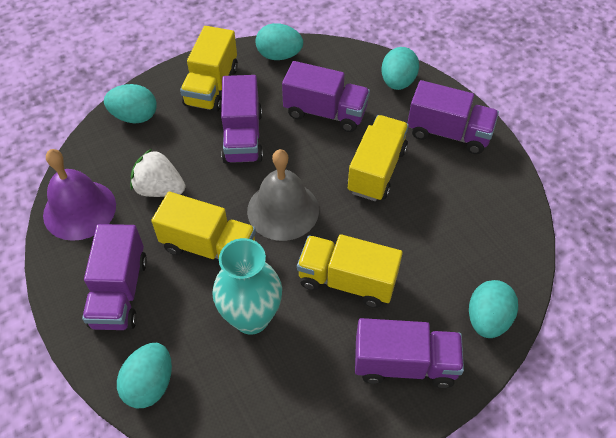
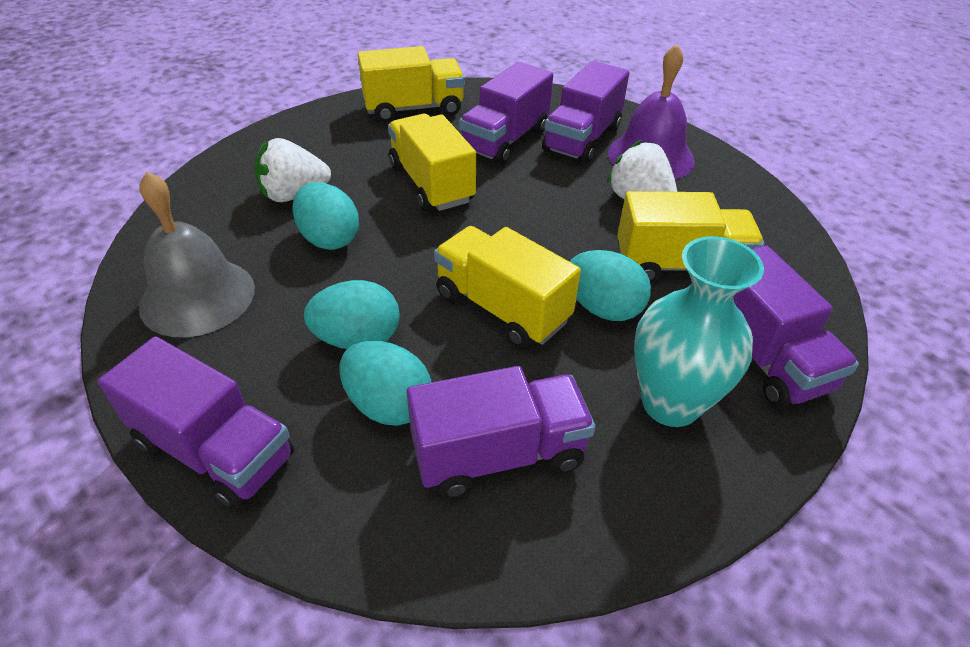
turquoise egg: [104,84,157,124] [117,343,172,408] [255,23,303,60] [382,47,419,90] [469,280,518,338] = 5 -> [292,182,359,250] [304,280,400,349] [339,341,431,426] [570,250,651,321] = 4
white strawberry: [130,149,185,197] = 1 -> [254,138,331,202] [606,140,677,199] = 2

